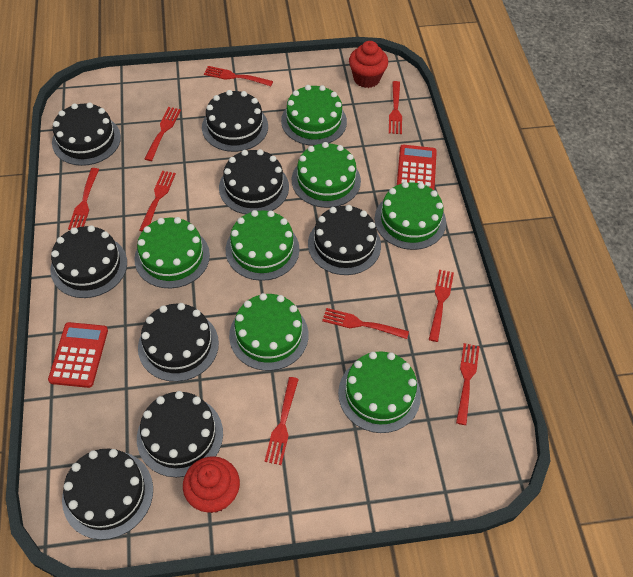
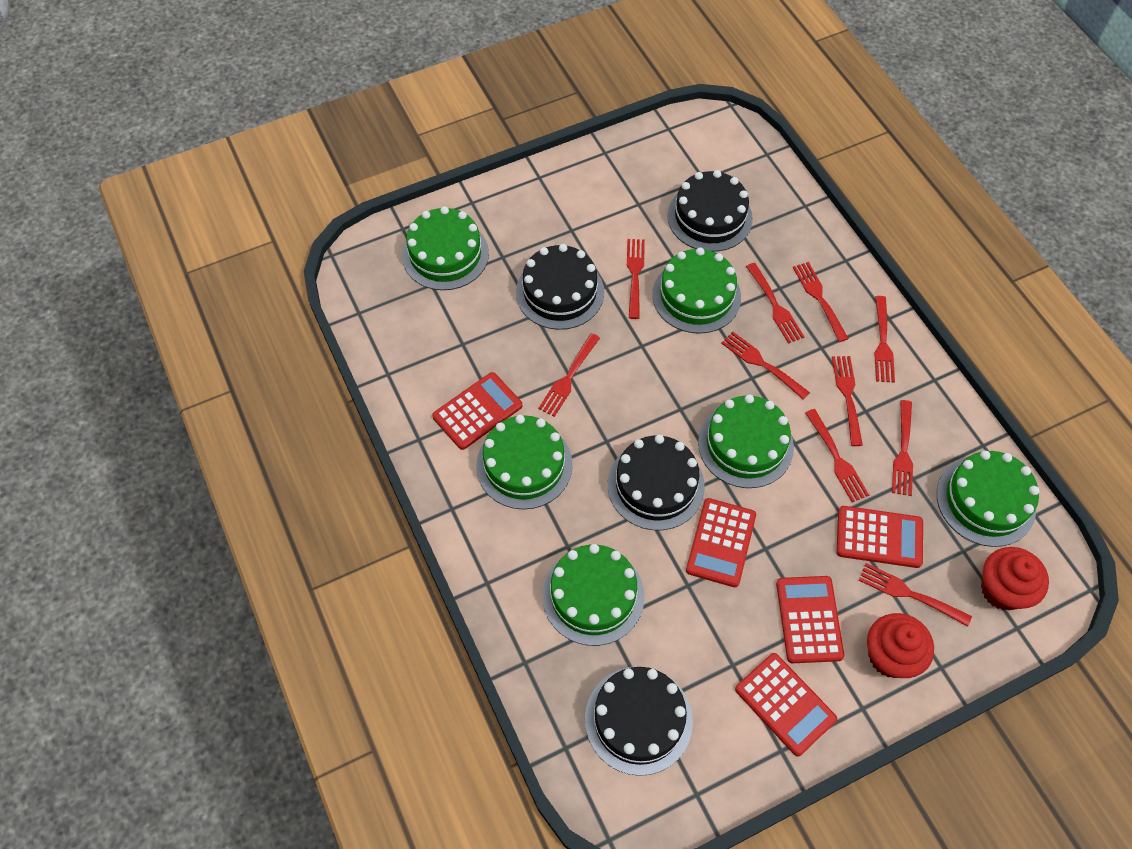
black cake: [50,225,127,298] [52,102,121,166] [62,448,153,540] [137,391,223,477] [138,303,219,382] [202,90,268,152] [219,149,289,214] [308,205,381,275] = 8 -> [516,244,604,330] [585,666,693,776] [608,435,705,530] [667,170,753,252] = 4
green cake: [134,217,210,288] [226,210,300,281] [229,293,309,371] [281,85,347,146] [292,142,361,208] [338,351,421,433] [374,182,446,250] = 7 -> [402,206,489,290] [476,415,573,509] [542,544,644,646] [652,247,741,334] [698,394,794,488] [937,451,1039,547] = 6
red calculator: [48,322,108,388] [397,145,437,190] = 2 -> [432,372,522,450] [686,498,756,587] [735,653,837,756] [776,576,844,663] [836,506,923,568] = 5
red fork: [68,168,99,230] [139,171,176,231] [145,107,181,161] [204,66,273,86] [265,377,299,465] [322,308,409,339] [389,81,402,134] [429,269,454,342] [456,343,480,425] = 9 -> [538,333,600,417] [627,239,645,319] [721,332,810,400] [746,263,805,344] [793,262,849,342] [805,409,869,502] [832,356,863,446] [859,563,972,627] [874,296,895,383] [892,400,913,496] = 10

